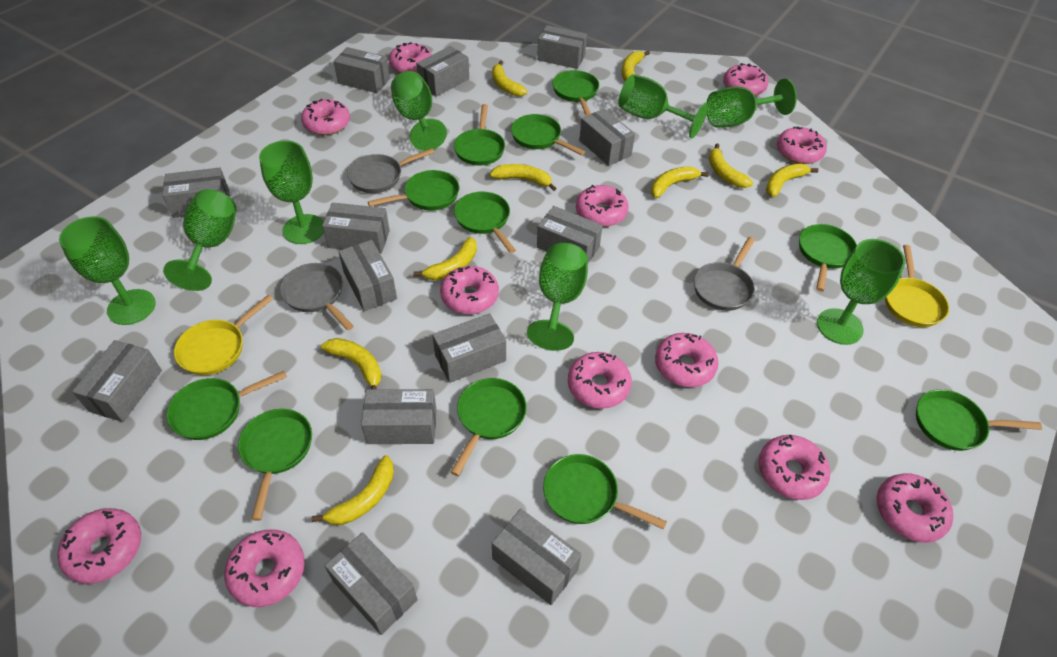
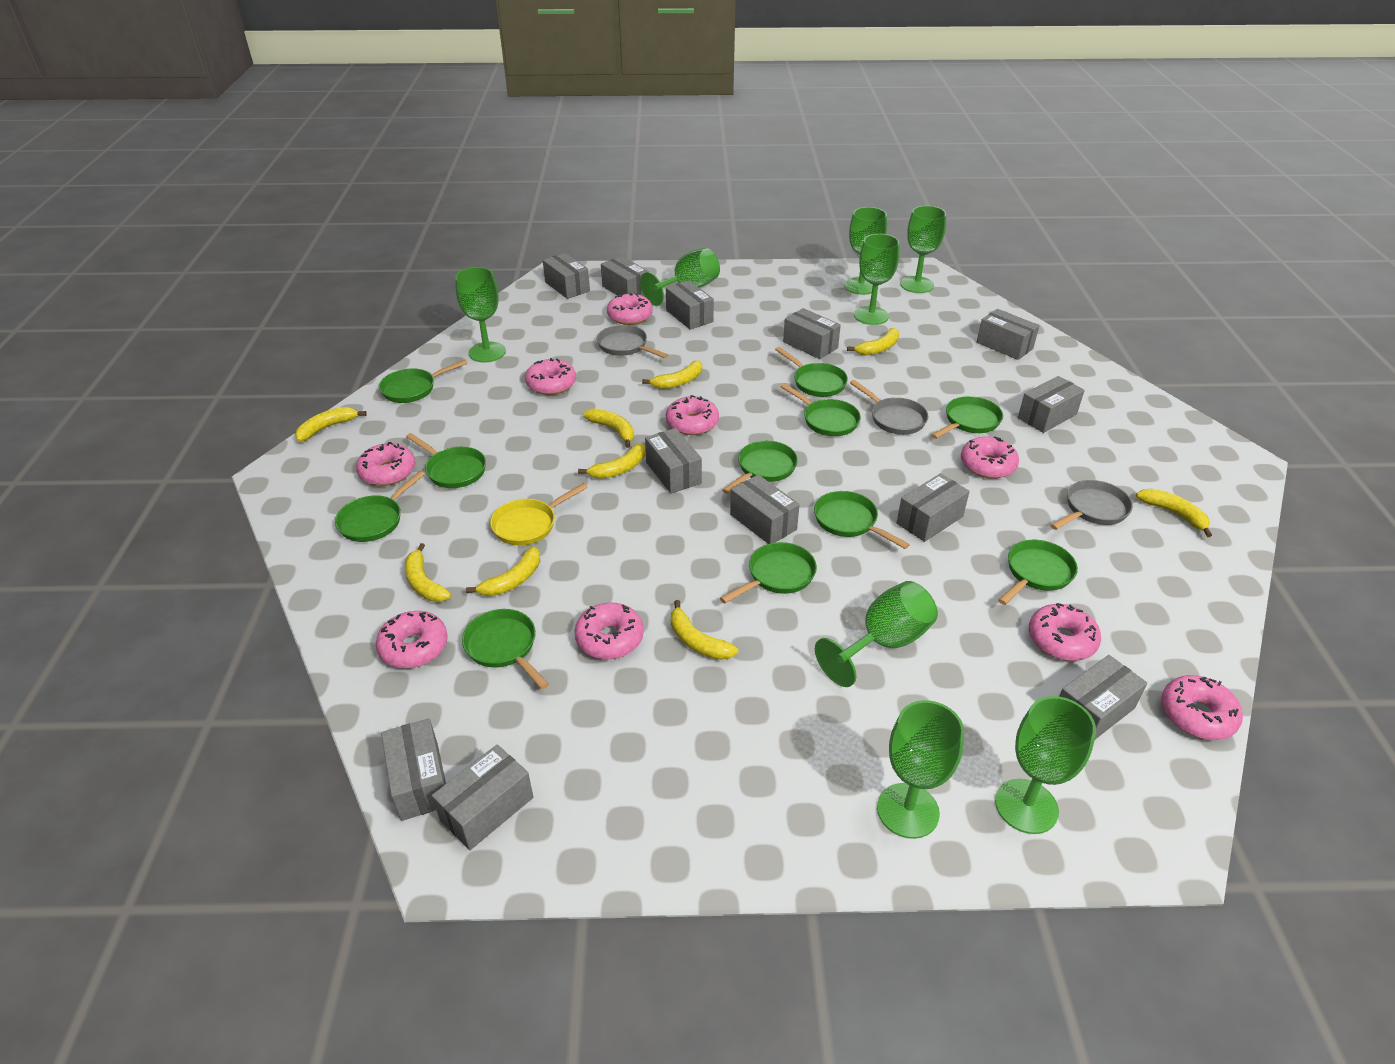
grey box: [72,340,162,422] [162,168,229,218] [322,203,390,254] [325,532,418,635] [333,47,390,93] [338,240,397,311] [361,389,437,444] [416,46,469,97] [432,313,506,383] [492,509,582,605] [537,25,587,69] [537,206,603,263] [579,109,635,166] = 13 -> [381,718,446,821] [432,745,533,850] [543,253,590,299] [601,256,649,296] [645,428,702,494] [666,280,714,330] [730,475,800,544] [783,308,841,359] [897,473,970,542] [977,309,1040,360] [1018,376,1085,433] [1059,655,1147,739] = 12
pink donut: [57,508,141,584] [224,530,305,607] [301,99,350,135] [389,42,432,73] [440,266,499,314] [568,352,632,409] [576,185,629,227] [655,333,719,387] [723,63,769,96] [759,435,830,500] [777,126,827,164] [877,473,953,543] = 12 -> [356,442,415,486] [376,611,448,669] [525,358,576,395] [574,602,644,659] [607,293,653,325] [666,395,719,435] [961,436,1019,479] [1029,603,1101,661] [1161,675,1243,740] = 9
yellow pan: [174,295,273,375] [885,245,949,327] = 2 -> [490,483,588,546] = 1

